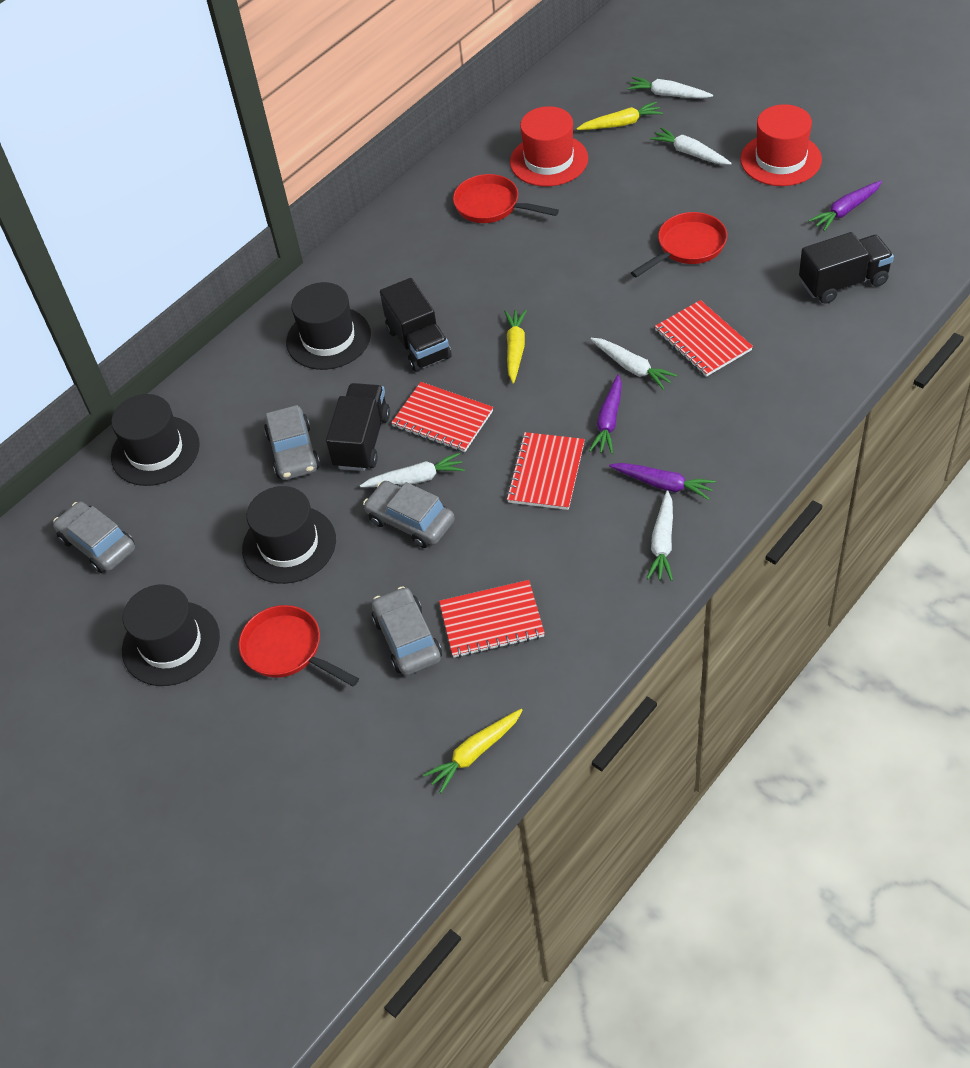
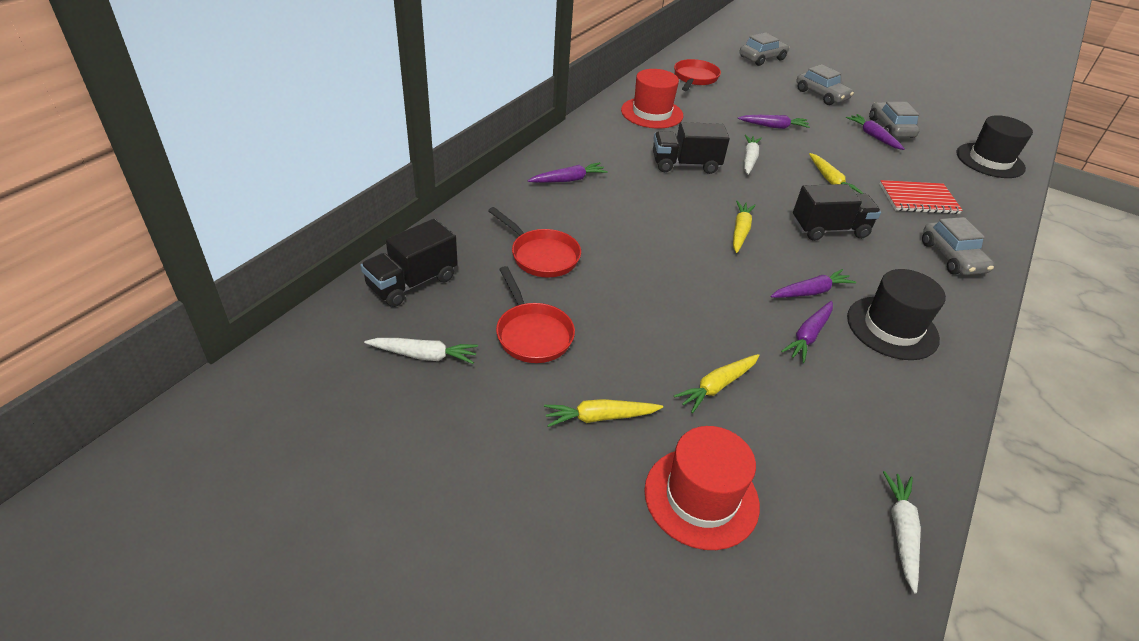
black hat: [111,394,200,486] [122,585,220,686] [242,486,336,584] [286,282,371,370] = 4 -> [847,269,946,360] [957,115,1033,178] = 2
purple carrot: [589,374,622,454] [609,463,716,500] [809,180,882,231] = 3 -> [528,162,608,183] [738,115,810,129] [770,269,856,298] [781,301,833,363] [846,114,905,150] = 5
red notebook: [391,382,493,452] [439,580,545,658] [506,432,585,510] [655,300,753,377] = 4 -> [880,180,963,214] = 1
white carrot: [360,453,465,487] [590,338,677,390] [627,77,713,99] [647,490,673,581] [650,127,732,165] = 5 -> [364,338,478,364] [744,135,762,175] [883,471,921,594] = 3
yellow carrot: [423,709,523,793] [504,309,527,383] [577,102,663,130] = 3 -> [544,399,663,427] [674,354,759,413] [733,201,756,253] [809,153,863,194] = 4

